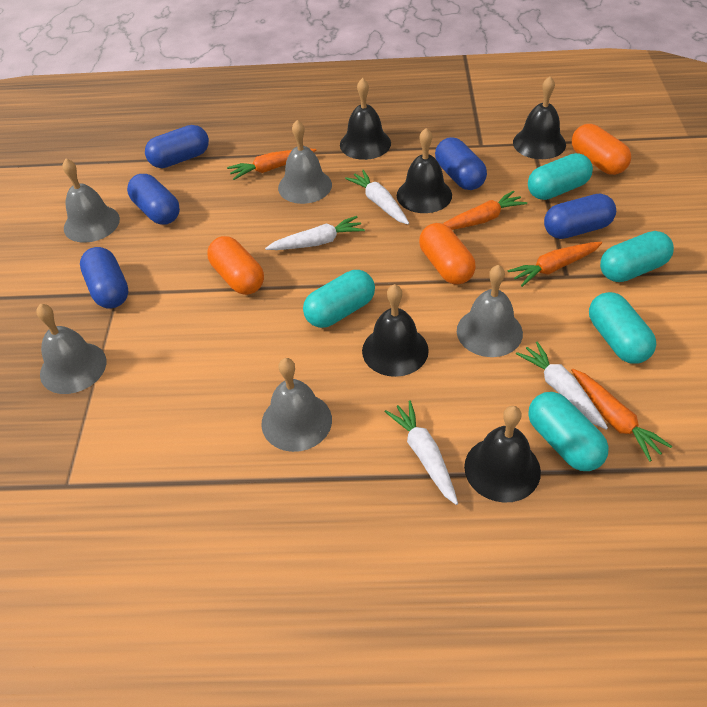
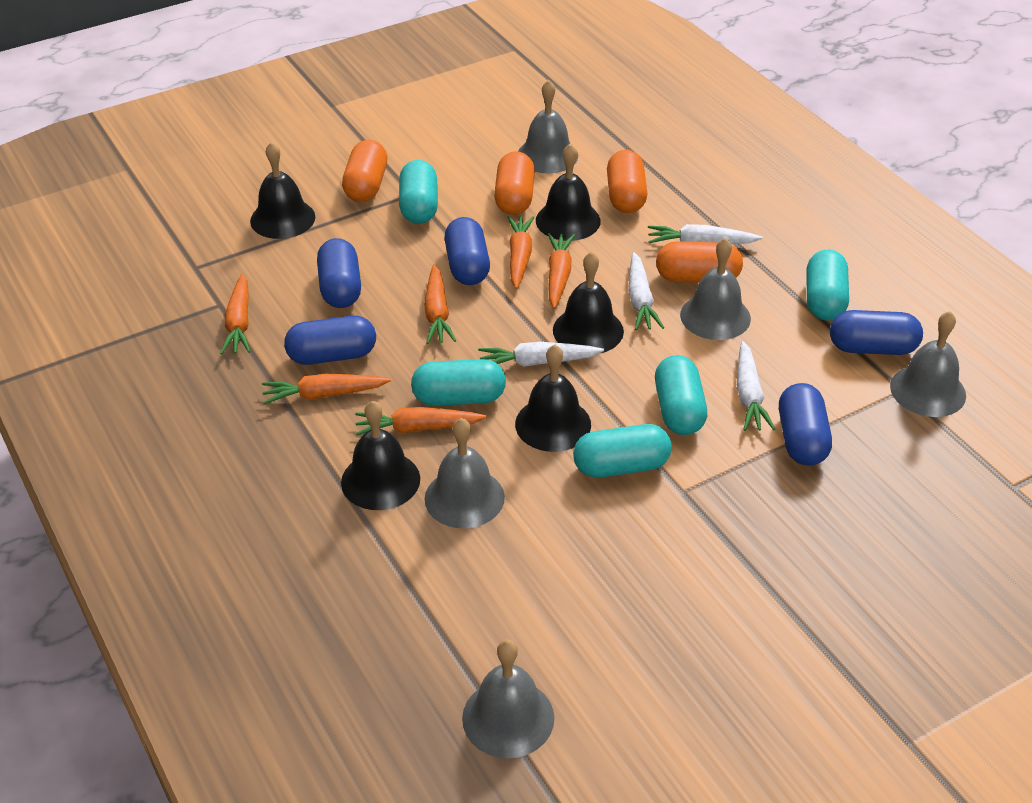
orange capsule: [207,236,264,295] [419,223,476,285] [572,124,631,175] = 3 -> [342,140,387,202] [494,151,535,215] [607,150,647,213] [656,241,743,283] = 4
orange carrot: [227,149,316,180] [443,190,527,230] [508,242,602,287] [571,369,672,462] = 4 -> [220,274,251,354] [262,374,391,404] [355,407,487,436] [424,264,456,344] [508,216,534,289] [548,233,575,309] = 6

